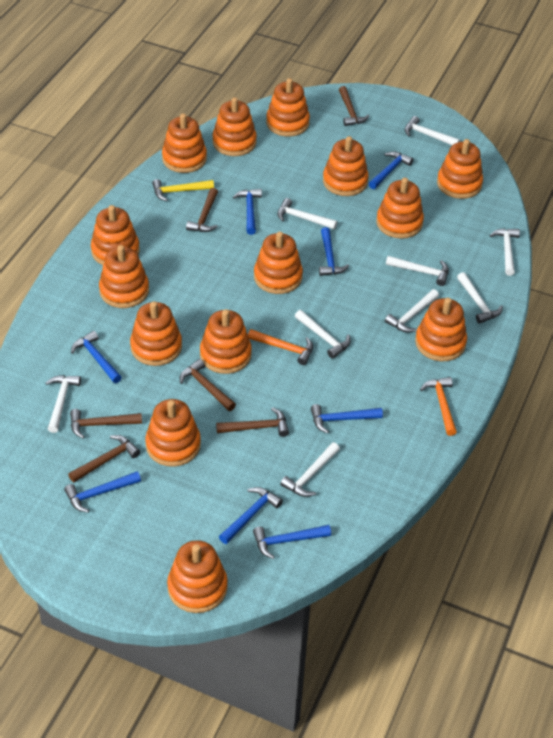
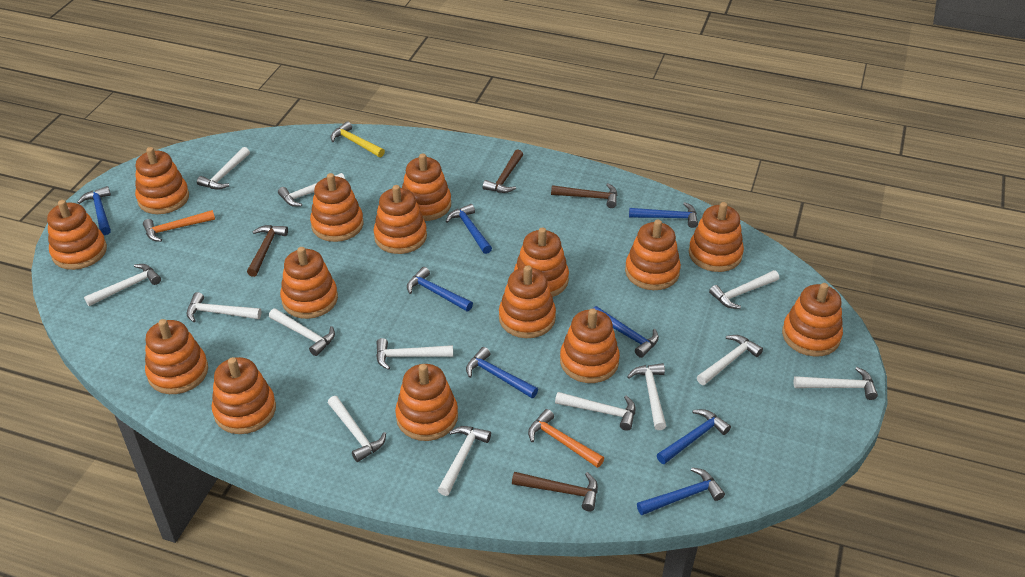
brown hammer: [68,435,140,483] [70,409,142,439] [180,359,236,411] [186,188,218,232] [216,407,289,437] [339,86,369,126] = 6 -> [247,225,288,277] [483,149,523,193] [512,472,598,511] [551,183,617,208] = 4
orange stacking toy: [91,205,140,265] [99,245,149,308] [130,301,182,366] [145,399,201,467] [162,113,207,173] [167,540,228,613] [200,309,252,374] [212,97,257,156] [254,231,303,294] [266,78,310,137] [323,136,369,196] [376,178,424,239] [415,298,467,361] [437,139,483,199] = 14 -> [47,200,107,270] [135,147,189,214] [145,319,208,394] [212,357,276,434] [280,247,338,319] [310,173,364,242] [373,185,427,254] [395,364,458,441] [402,153,451,221] [499,265,556,338] [514,227,569,297] [560,308,620,383] [625,220,681,290] [689,202,744,272] [782,283,843,357] = 15
white hammer: [46,375,81,433] [277,198,337,229] [280,442,340,497] [295,310,351,359] [385,289,439,332] [386,256,449,286] [405,116,460,145] [457,272,503,324] [489,228,520,276] = 9 -> [84,264,161,306] [187,292,261,322] [197,147,250,190] [269,308,335,356] [278,173,345,207] [328,396,386,462] [376,338,453,370] [438,426,491,496] [555,392,635,431] [627,363,666,430] [697,335,763,385] [709,270,779,309] [794,367,878,400] = 13

